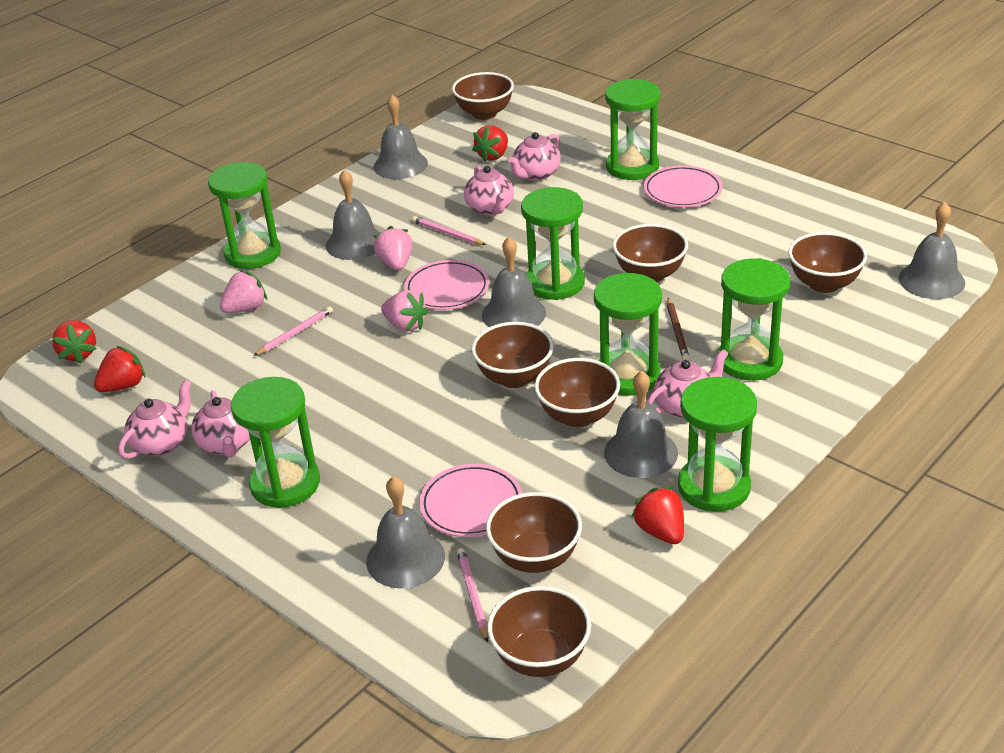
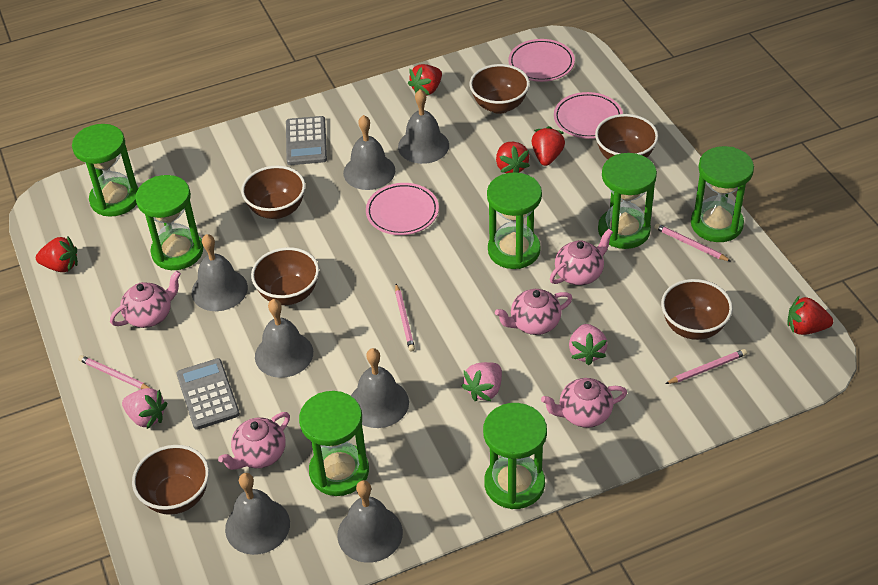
brown bowl: [452,72,514,120] [471,322,554,388] [486,492,582,573] [487,586,591,677] [534,358,620,427] [613,224,688,282] [788,232,867,293] = 7 -> [132,445,209,515] [241,165,306,219] [251,247,319,305] [469,64,530,114] [595,114,658,159] [661,279,733,340] = 6
brown pencil: [667,298,690,360] = 1 -> none = 0
grey bell: [326,169,380,260] [366,476,445,588] [373,95,428,179] [482,237,546,327] [604,371,678,478] [899,202,965,299] = 6 -> [192,234,248,311] [225,473,290,555] [255,299,313,378] [337,480,403,563] [343,115,395,190] [351,348,409,428] [398,89,449,164] = 7
grey calculator: none = 0 -> [177,358,240,430] [286,116,327,165] = 2
pink pencil: [253,306,333,356] [412,216,486,245] [457,548,488,643] = 3 -> [78,355,150,389] [395,284,415,352] [654,223,732,262] [665,349,747,384] = 4
red strawberry: [52,320,97,364] [94,346,145,392] [472,125,508,162] [631,487,684,544] = 4 -> [36,236,78,272] [408,64,442,96] [496,142,530,173] [531,126,565,166] [787,295,833,335] = 5

